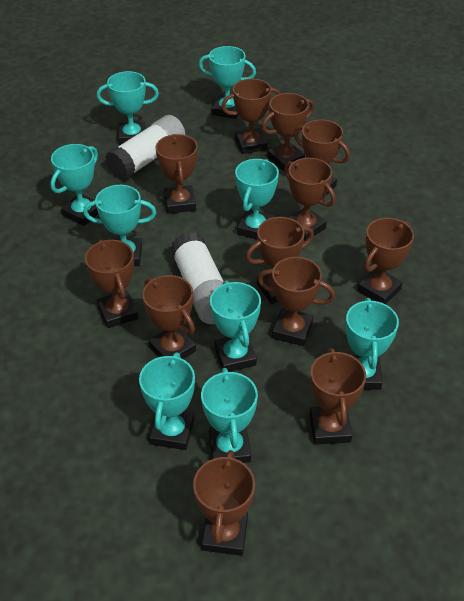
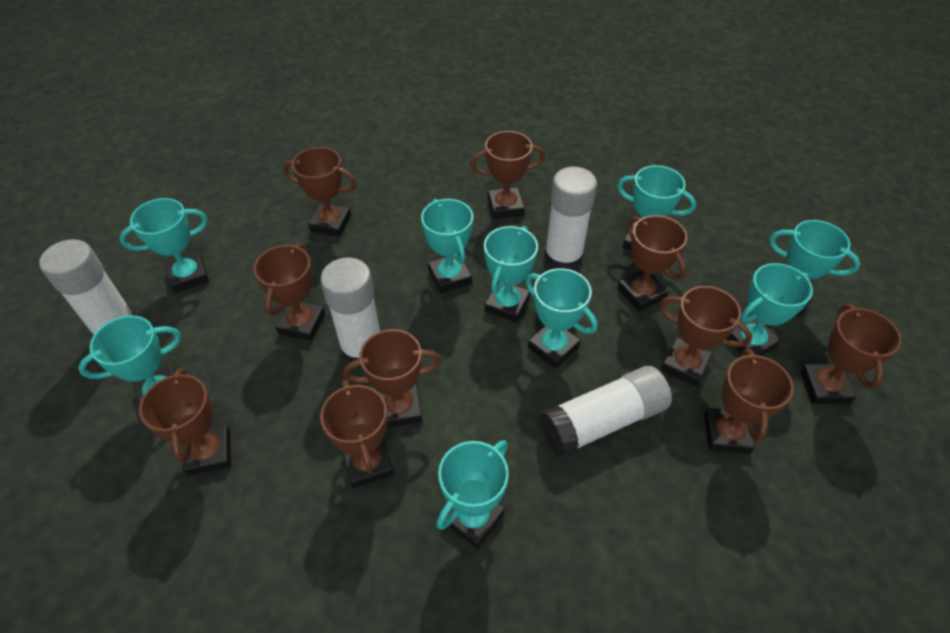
brown trophy: [85,240,139,328] [142,275,196,359] [156,134,198,214] [193,450,255,556] [221,79,281,154] [246,217,314,304] [258,257,335,346] [262,93,314,171] [284,158,336,241] [294,119,350,196] [309,348,366,445] [358,218,414,304] = 12 -> [139,368,231,476] [254,243,325,341] [283,147,357,237] [320,380,394,488] [343,329,442,428] [470,131,545,219] [617,215,687,311] [660,286,753,387] [704,349,794,454] [800,304,902,404] = 10
white glue stick: [105,115,185,180] [170,232,224,324] = 2 -> [39,239,135,336] [320,258,380,366] [539,366,672,456] [544,167,597,270] = 4

